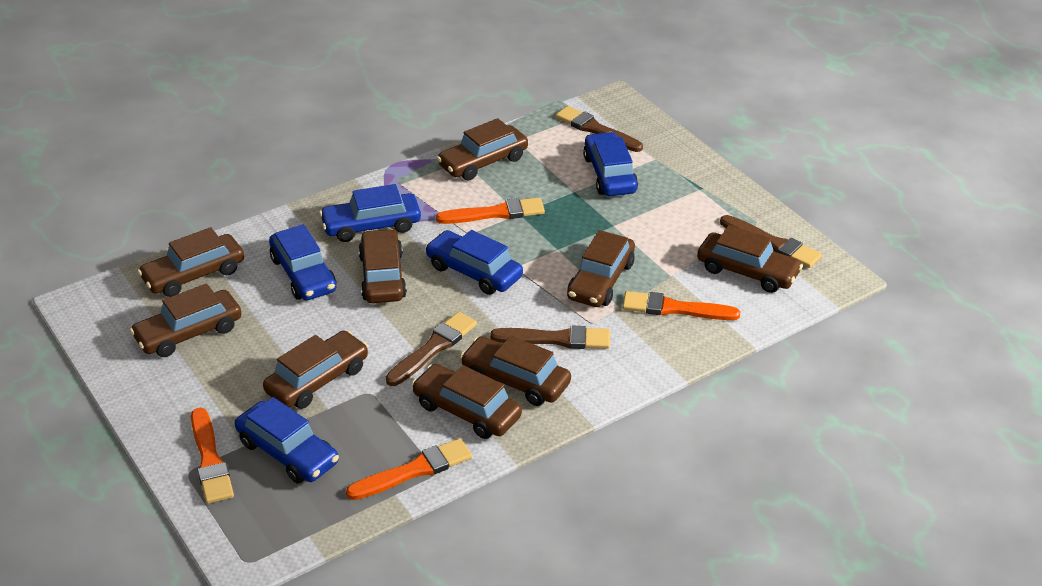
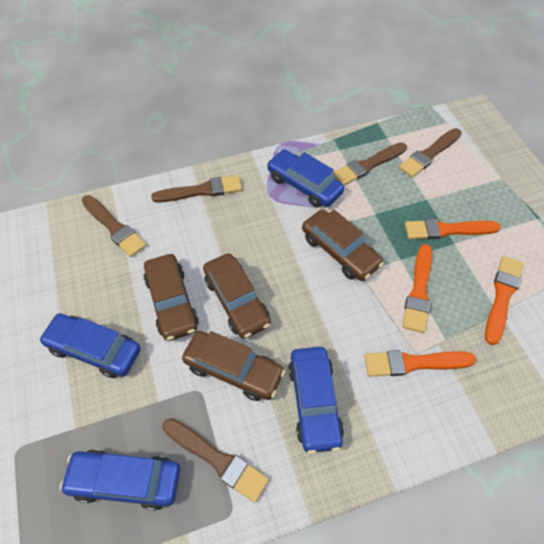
blue car: [235,397,339,483] [269,224,336,300] [319,184,421,242] [425,230,523,295] [583,132,638,196] = 5 -> [39,313,141,378] [60,449,180,511] [267,149,344,208] [288,347,344,454] = 4
brown brush: [386,312,477,386] [491,326,610,349] [555,106,643,152] [720,215,822,268] = 4 -> [81,195,146,257] [151,175,242,203] [163,418,269,503] [334,142,407,186] [399,128,462,177] = 5
brown car: [130,283,242,357] [137,227,244,297] [263,331,368,409] [358,229,407,303] [412,364,522,439] [437,118,528,181] [460,336,571,406] [567,230,635,307] [697,225,803,293] = 9 -> [144,254,199,341] [182,331,285,401] [203,253,271,339] [302,209,384,281] = 4

